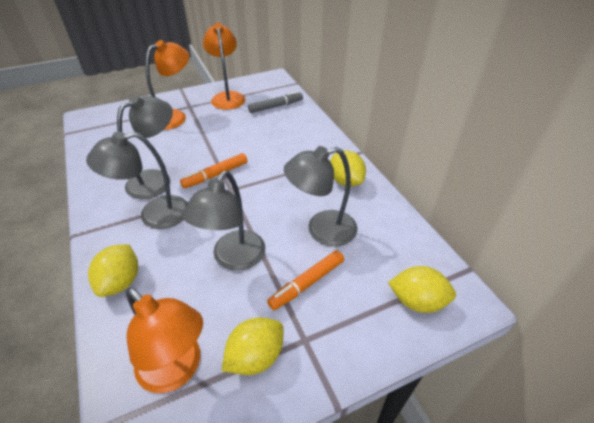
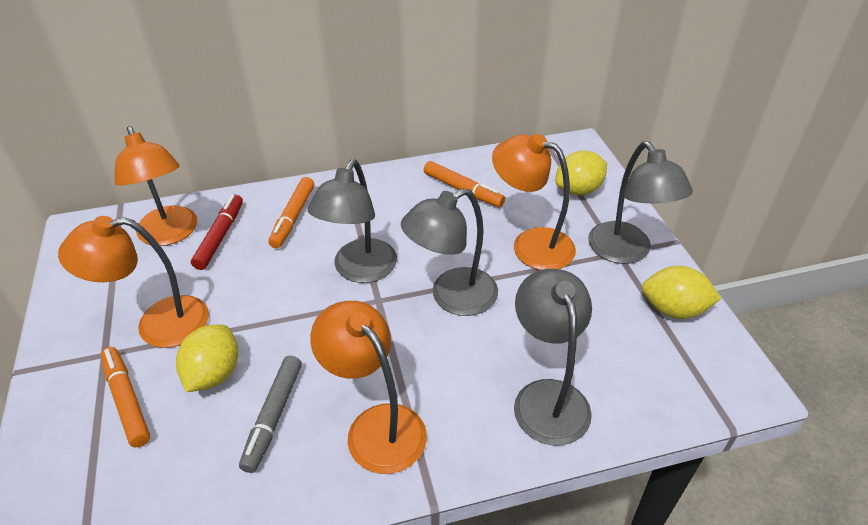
orange lamp: [126,287,203,393] [145,40,189,130] [203,23,245,110] = 3 -> [58,216,209,348] [115,126,197,246] [310,301,427,474] [492,134,576,270] = 4
orange marker: [180,153,247,188] [267,250,344,310] = 2 -> [101,347,150,447] [268,177,314,248] [424,161,505,207] = 3
red marker: none = 0 -> [191,195,243,270] = 1
yellow lemon: [88,244,138,297] [222,317,284,375] [330,150,366,187] [388,266,456,313] = 4 -> [176,325,238,392] [555,151,607,195] [642,266,722,319] = 3

